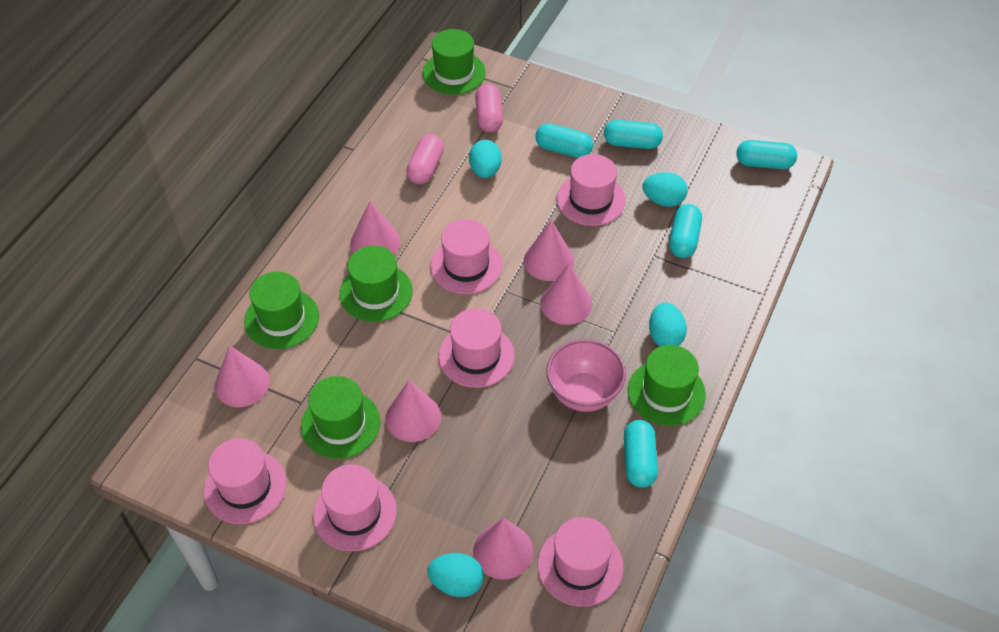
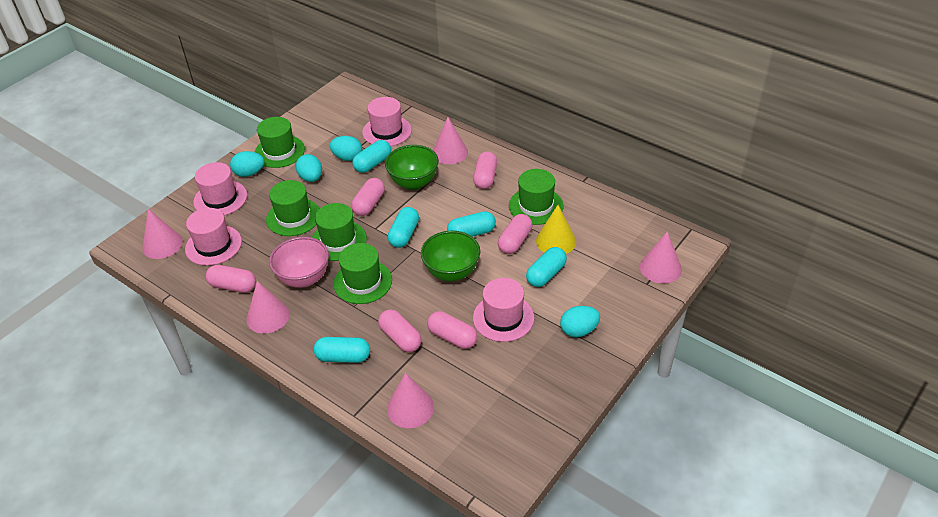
green bowl: none = 0 -> [385,145,439,190] [421,231,480,282] = 2
pink capsule: [406,134,444,184] [475,84,503,132] = 2 -> [206,265,256,293] [351,178,385,216] [378,309,422,352] [427,311,478,349] [473,151,497,189] [498,214,532,254] = 6
pink cone: [215,345,270,407] [350,201,400,254] [385,380,441,442] [473,518,533,579] [524,220,574,281] [540,263,592,325] = 6 -> [142,209,183,259] [247,281,290,334] [387,373,434,428] [433,117,468,164] [640,231,682,284] = 5
pink hat: [204,438,287,524] [313,464,397,551] [430,219,502,294] [438,308,515,388] [538,517,624,607] [557,154,626,226] = 6 -> [185,208,242,266] [193,162,247,216] [362,97,412,146] [473,278,534,342] = 4
yellow cone: none = 0 -> [536,205,576,254] = 1

